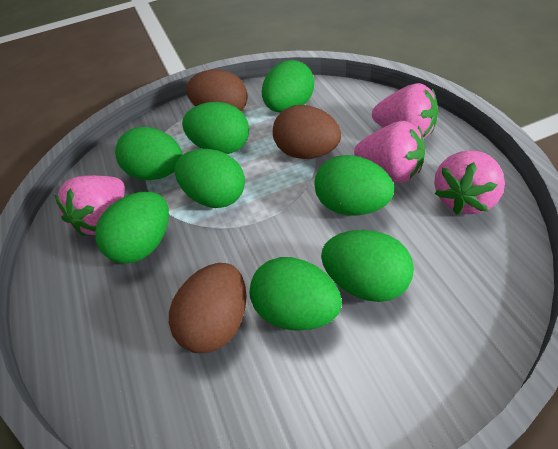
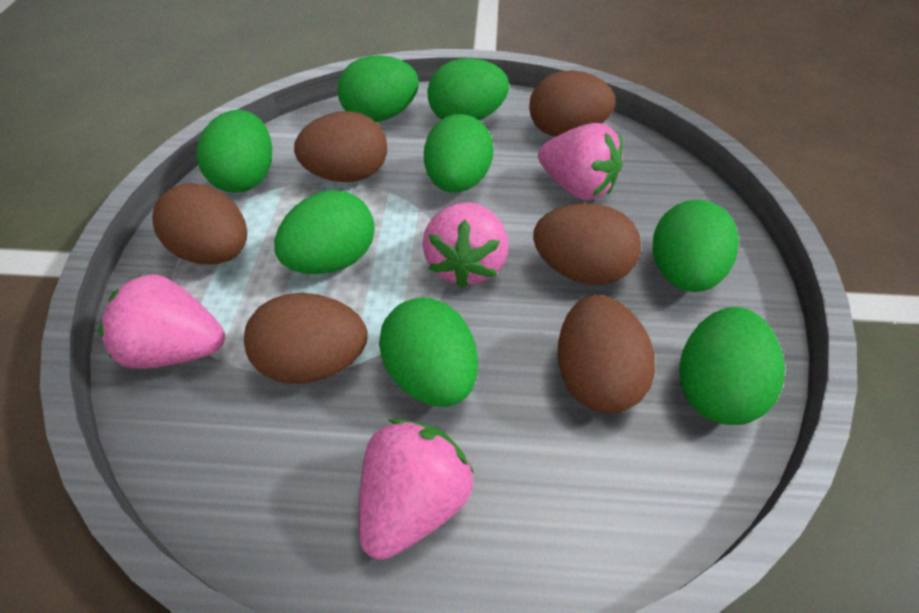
brown egg: [169,263,246,353] [186,69,247,112] [273,105,341,159] = 3 -> [152,183,247,264] [244,293,367,384] [294,111,387,182] [529,70,616,137] [533,203,641,285] [558,295,655,413] = 6

